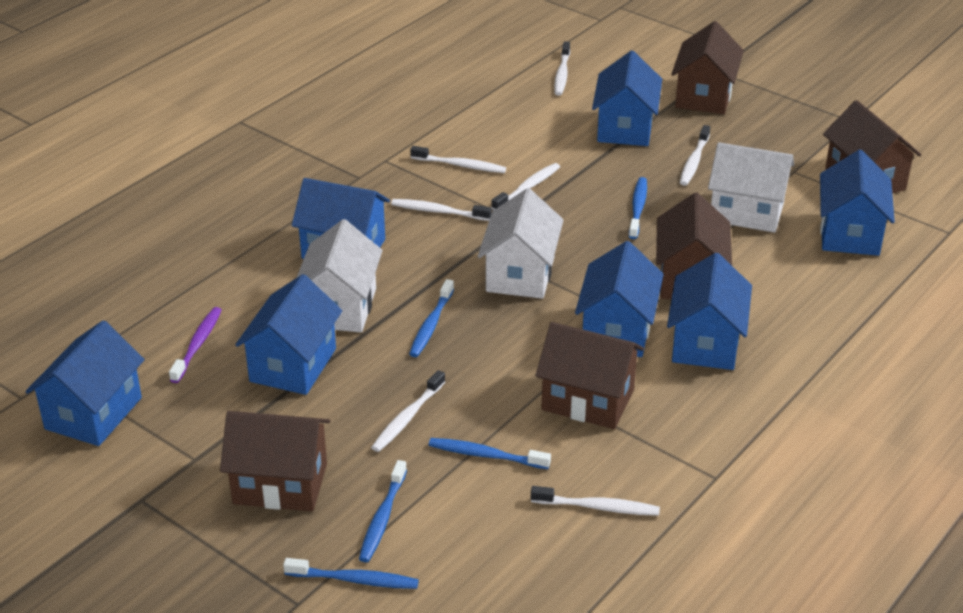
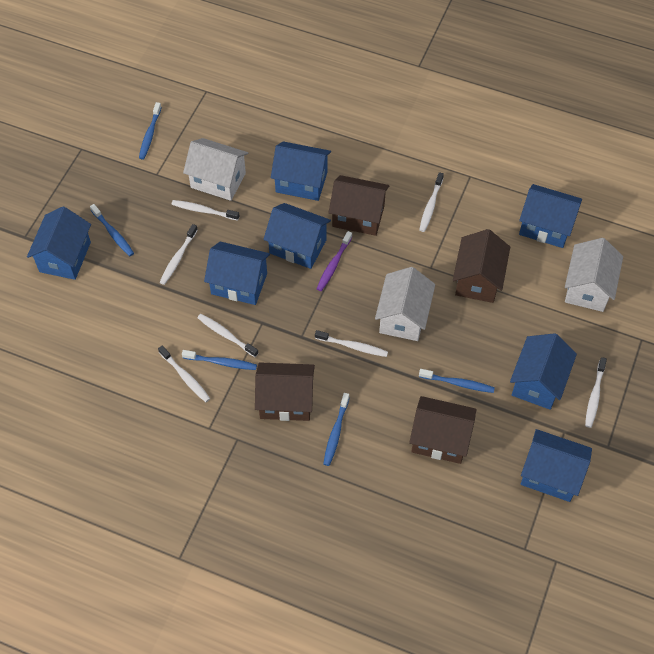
brown house: [220,411,330,511] [536,322,644,429] [656,192,732,299] [671,21,744,114] [823,100,921,194] = 5 -> [255,362,315,421] [328,175,389,236] [409,396,476,464] [453,229,510,303] = 4

